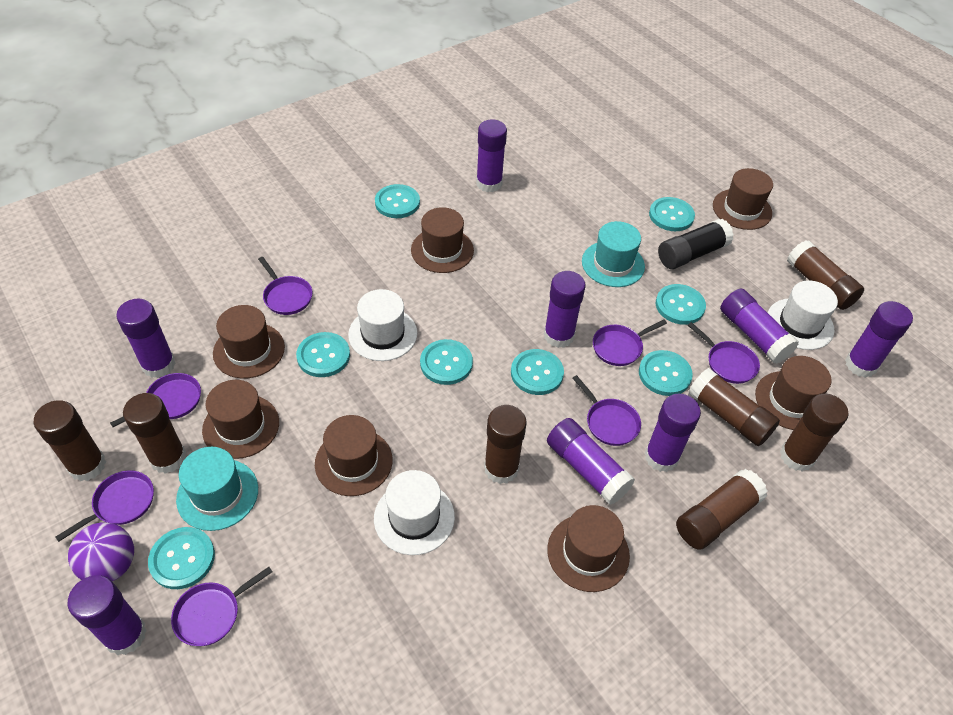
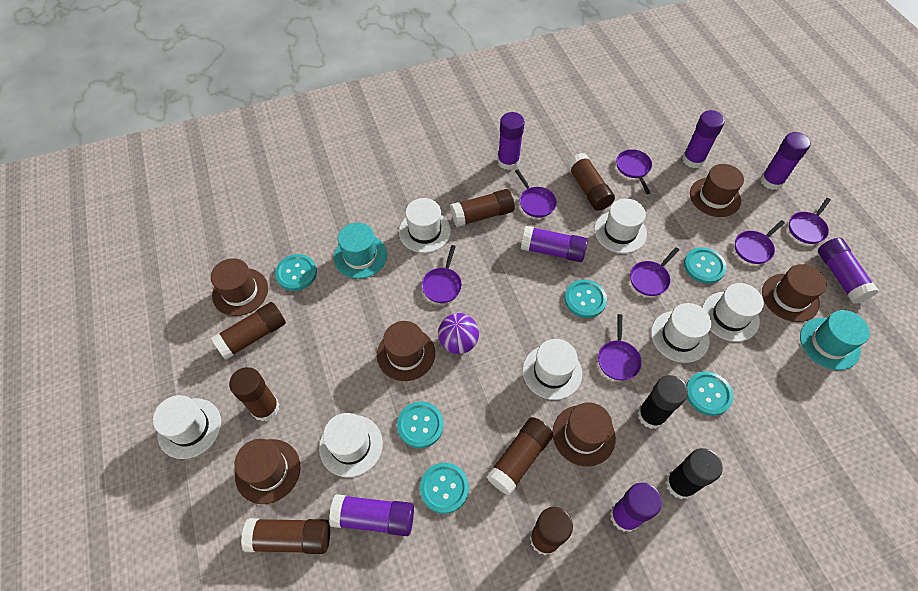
black glue stick: [658,219,734,269] = 1 -> [638,375,688,429] [665,448,723,499] = 2
brown hat: [202,380,279,459] [213,305,285,379] [315,415,392,496] [411,207,474,273] [547,505,630,592] [713,168,773,230] [755,356,831,430] = 7 -> [211,258,268,316] [235,439,300,504] [377,321,435,381] [552,402,616,466] [690,164,744,217] [762,264,826,322] = 6
purple glue stick: [67,575,147,656] [116,298,176,378] [476,120,507,192] [544,271,586,348] [547,418,635,505] [645,394,701,472] [720,289,799,364] [845,301,913,378] = 8 -> [329,494,414,536] [497,112,525,170] [521,226,588,262] [610,482,662,532] [682,110,725,168] [760,132,811,190] [818,238,879,304] = 7
turquoise button: [148,527,215,589] [296,332,350,377] [375,184,420,218] [420,339,473,385] [511,349,564,395] [639,350,693,396] [649,197,695,231] [656,284,706,325] = 8 -> [275,254,317,291] [397,402,444,448] [420,463,469,514] [564,280,607,318] [684,247,727,284] [686,371,733,416] = 6
white hat: [348,289,417,361] [374,470,455,555] [768,280,838,350] = 3 -> [153,395,221,459] [319,413,383,477] [399,198,451,253] [523,339,582,400] [594,198,647,253] [651,303,711,363] [702,283,764,342] = 7

